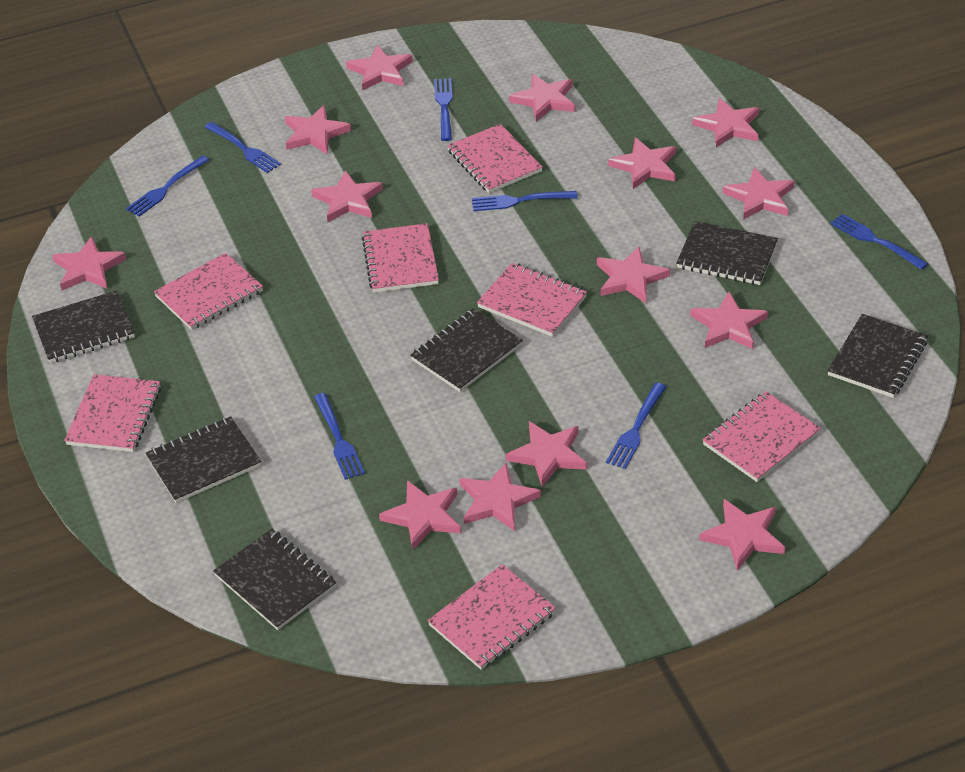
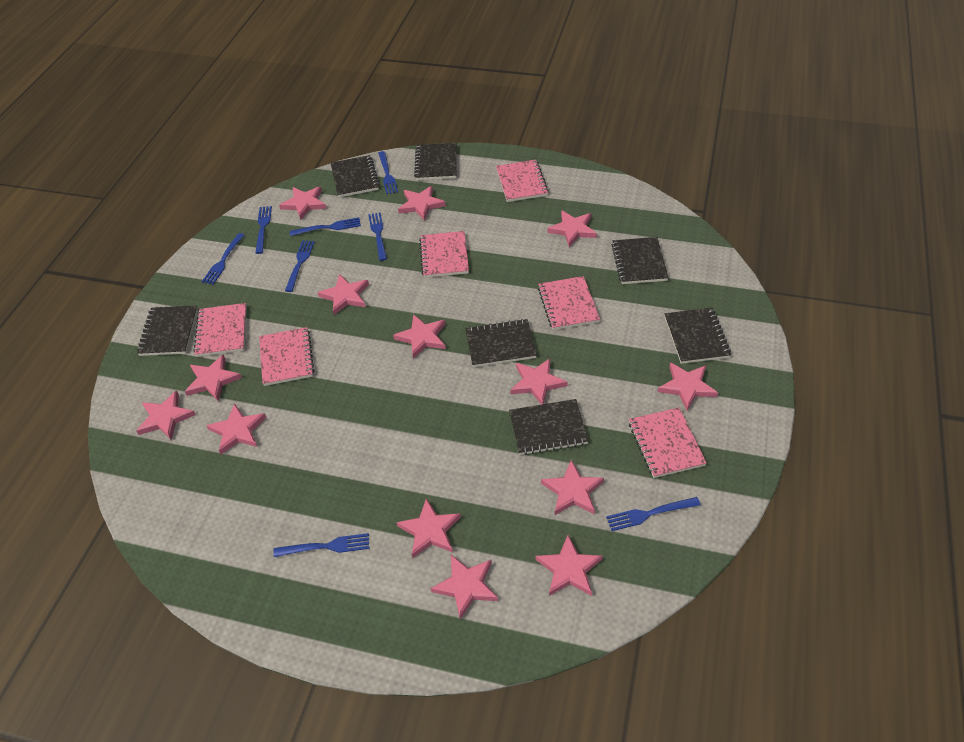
black notebook: [32,291,135,363] [145,416,261,503] [213,529,336,630] [410,308,523,392] [676,221,778,285] [827,314,928,398] = 6 -> [137,305,198,356] [331,155,380,197] [414,143,457,180] [465,319,537,367] [509,399,589,455] [611,237,669,284] [665,308,731,364] = 7
blue fork: [126,156,209,217] [205,122,281,173] [314,393,365,480] [434,78,453,141] [472,191,578,211] [606,383,666,469] [831,214,928,270] = 7 -> [202,233,244,285] [255,206,272,254] [273,533,369,557] [285,240,315,292] [290,217,361,236] [368,212,387,261] [378,151,398,194] [606,497,700,531] = 8
pink notebook: [64,374,161,452] [154,253,263,330] [362,223,439,293] [428,564,556,670] [447,124,543,193] [477,263,587,337] [703,391,821,482] = 7 -> [193,303,247,357] [259,327,314,386] [419,231,469,278] [496,160,549,202] [538,276,600,330] [629,408,707,478] = 6

